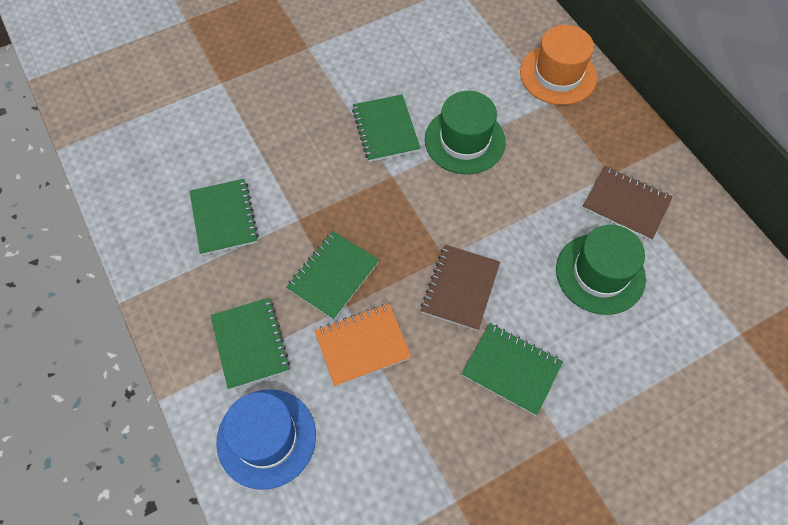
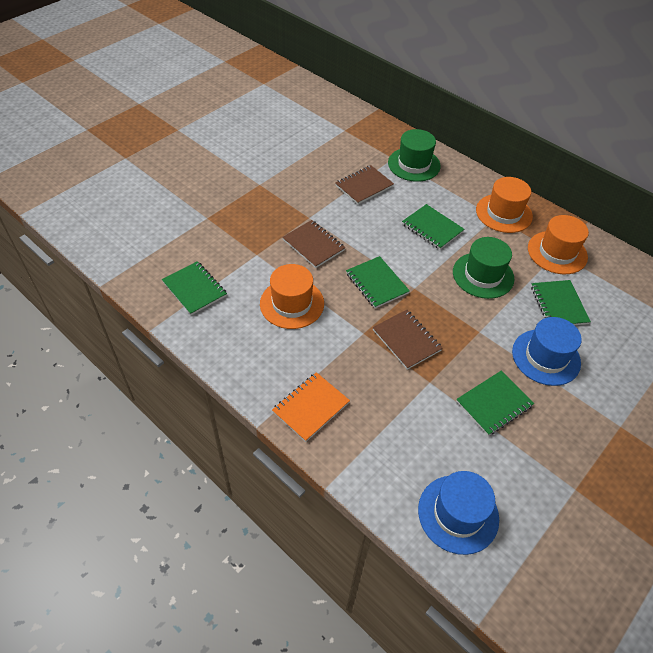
blue hat: [216,389,316,490] = 1 -> [418,471,499,555] [512,317,582,386] = 2
brown notebook: [421,245,500,331] [582,166,673,241] = 2 -> [282,220,345,268] [335,165,394,205] [373,310,443,370] = 3
orange hat: [520,25,597,105] = 1 -> [260,264,324,329] [476,177,533,233] [528,215,589,274] = 3

